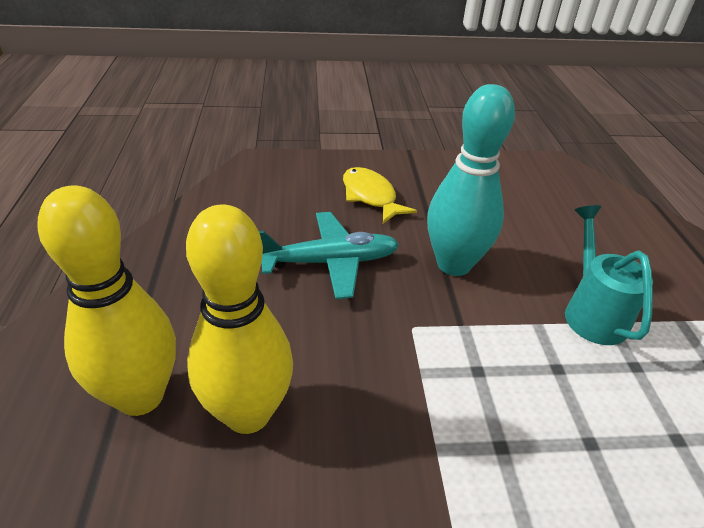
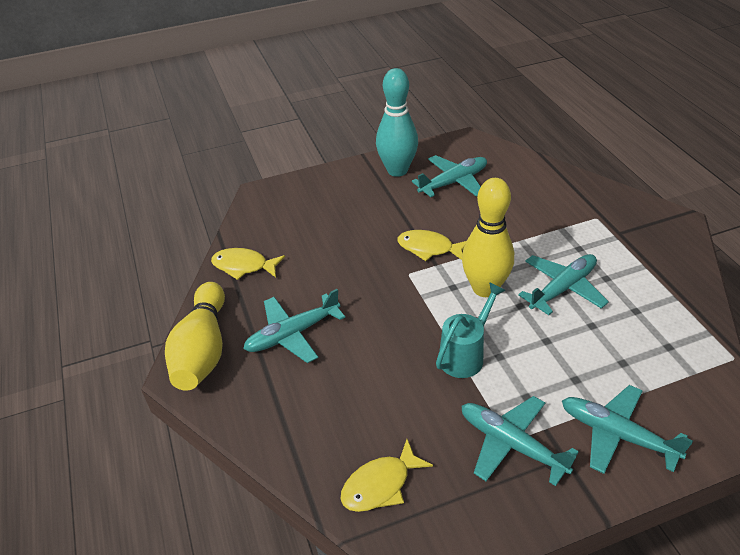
turquoise plane: [259,212,399,299] = 1 -> [243,289,345,363] [412,155,487,197] [462,396,579,486] [518,254,609,315] [562,385,693,474] = 5
yellow fish: [343,167,417,224] = 1 -> [211,248,285,280] [341,439,433,512] [397,230,467,261] = 3

